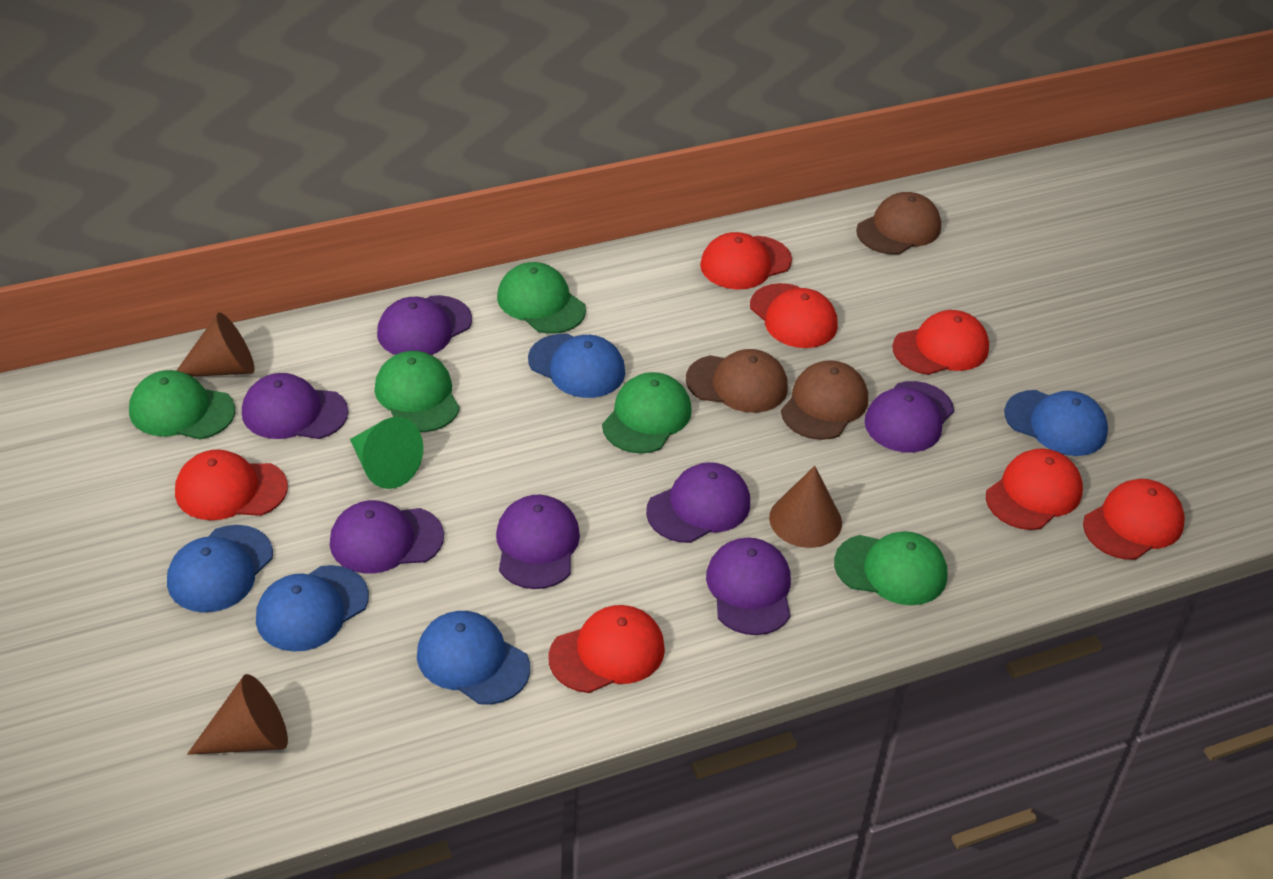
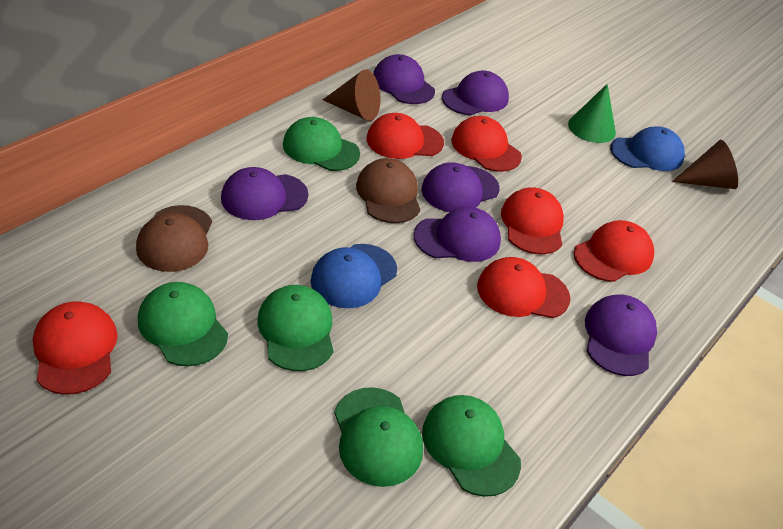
blue cap: [167,525,273,613] [256,565,369,652] [417,611,530,705] [528,334,625,398] [1004,390,1108,456] = 5 -> [311,244,397,308] [610,126,685,171] = 2
brown cap: [686,349,788,413] [781,360,868,440] [856,192,941,255] = 3 -> [136,205,212,272] [356,158,421,223] = 2
brown cone: [176,312,255,377] [187,674,288,755] [769,466,842,548] = 3 -> [323,69,380,121] [672,140,738,189] = 2
purple cap: [242,373,348,439] [330,500,444,573] [377,295,472,355] [496,495,580,589] [646,462,750,543] [706,538,791,635] [864,381,954,453] = 7 -> [221,167,308,220] [373,54,435,104] [414,207,501,262] [421,162,500,212] [442,71,509,115] [585,295,657,376] = 6
red cap: [175,449,288,520] [548,605,665,693] [700,232,792,289] [750,283,838,348] [892,310,989,375] [986,448,1083,530] [1083,479,1185,560] = 7 -> [33,301,117,395] [366,113,444,159] [451,116,522,172] [477,257,570,318] [501,187,564,254] [574,220,654,282] = 6

